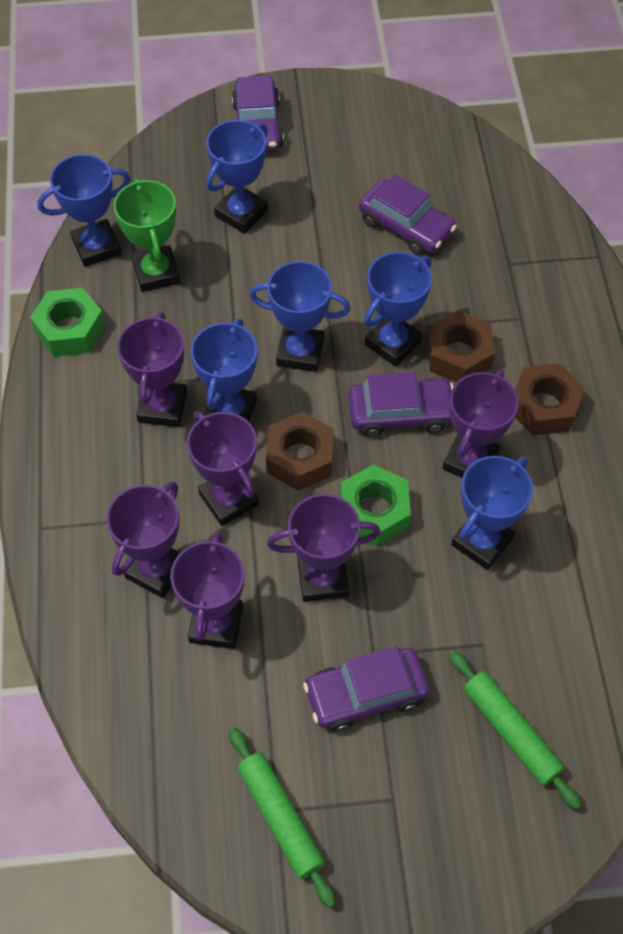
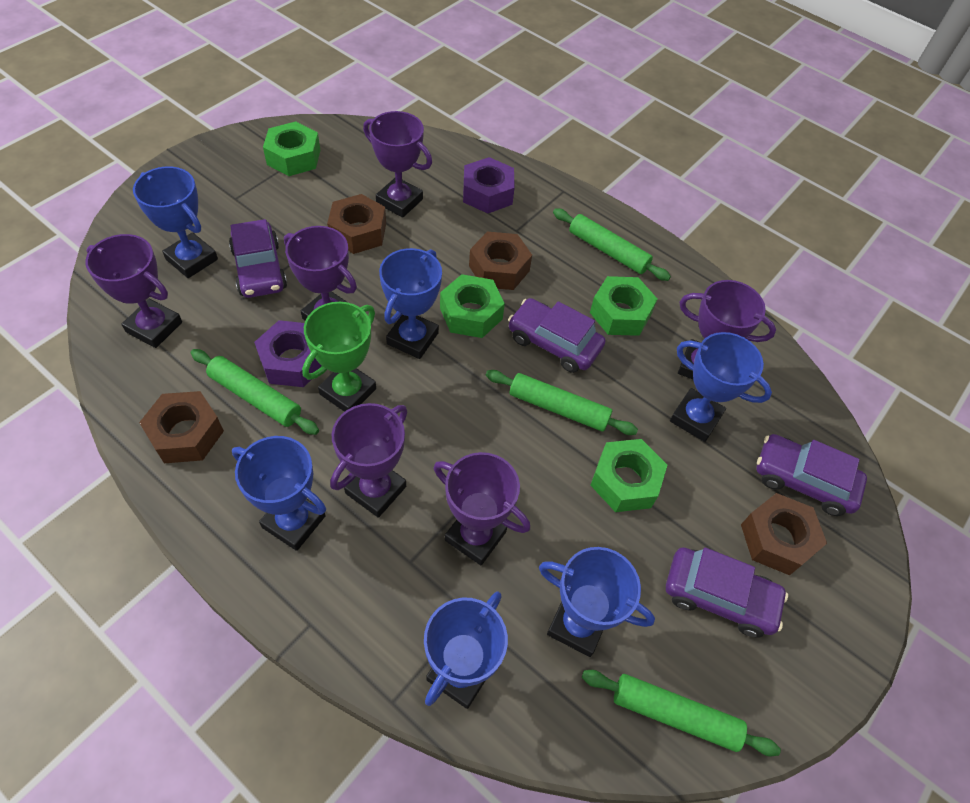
brown nut: [266,411,334,491] [427,311,495,382] [515,363,585,436] = 3 -> [139,391,224,463] [327,194,386,254] [469,232,532,290] [741,493,827,575] = 4
green nut: [30,288,106,357] [340,465,411,546] = 2 -> [263,121,320,176] [440,274,505,338] [590,276,657,336] [590,439,667,512] = 4
green rolling pin: [229,727,336,908] [449,650,582,809] = 2 -> [191,349,319,435] [486,370,638,435] [553,208,671,281] [582,670,781,756] = 4
purple nut: none = 0 -> [254,320,322,387] [463,157,515,213] = 2

